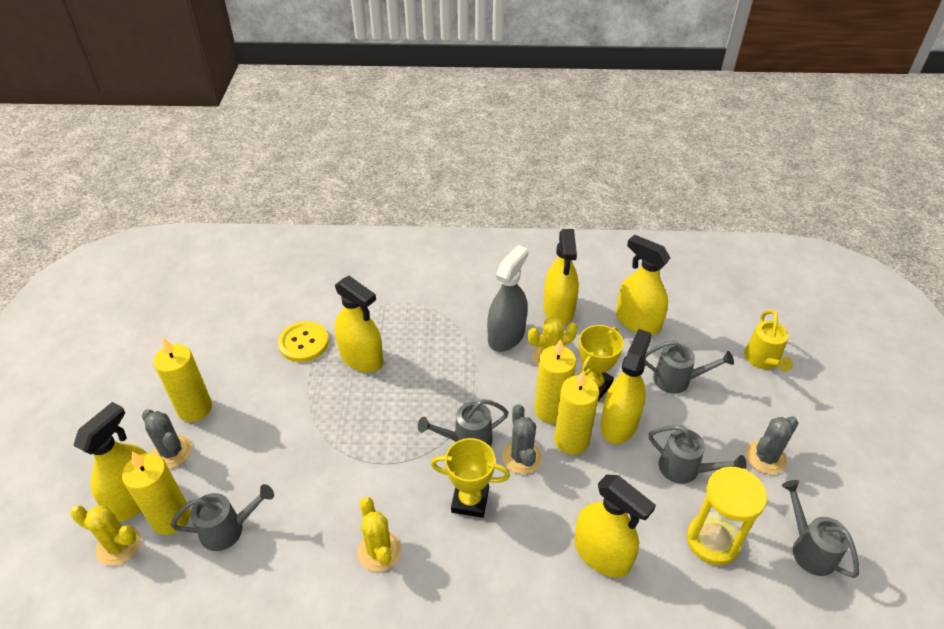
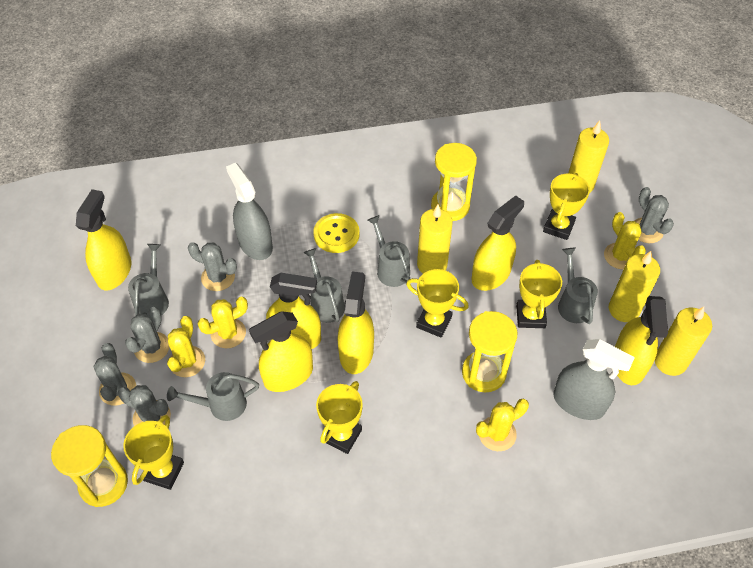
grey cactus: [142,409,192,468] [502,404,542,474] [746,416,799,474] = 3 -> [94,343,136,406] [118,385,171,426] [125,307,170,363] [188,242,237,291] [634,187,674,243] = 5
grey spray bottle: [487,245,528,352] = 1 -> [226,163,273,260] [553,339,635,420] = 2
yellow cactus: [70,506,141,566] [358,497,401,572] [528,317,578,366] = 3 -> [167,316,205,377] [198,297,248,348] [476,399,529,451] [604,212,646,269] = 4
yellow hourglass: [687,467,767,565] = 1 -> [51,425,128,507] [431,143,477,221] [462,311,517,393] = 3
yellow trophy: [431,438,510,518] [579,325,624,401] = 2 -> [123,415,184,490] [316,381,363,454] [406,269,469,338] [516,260,562,328] [543,173,590,240] = 5
yellow watering can: [744,310,793,372] = 1 -> none = 0

